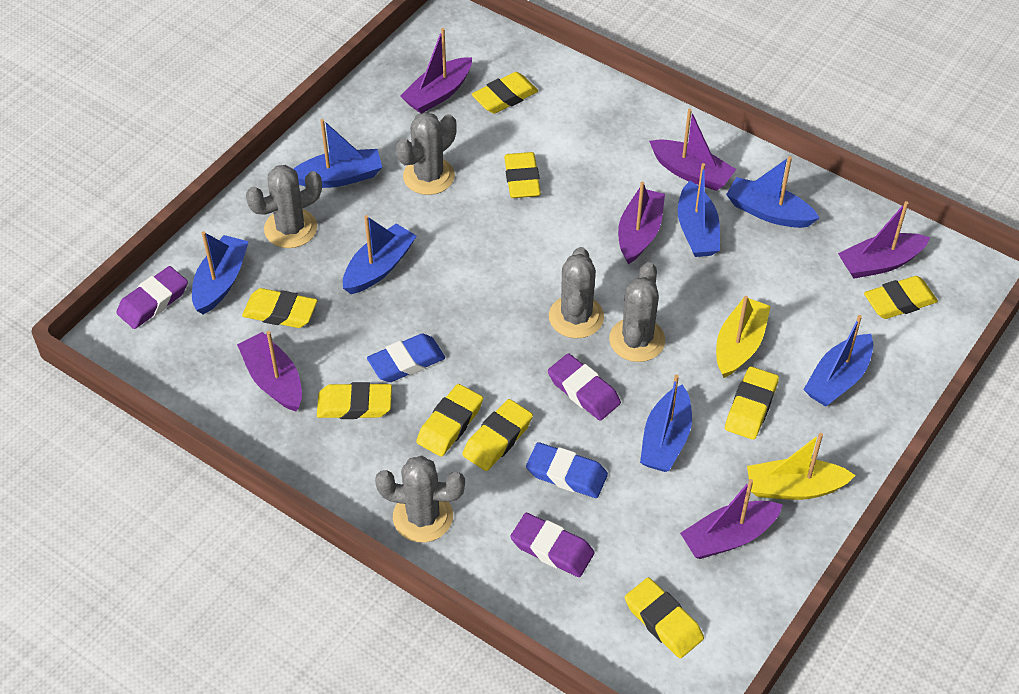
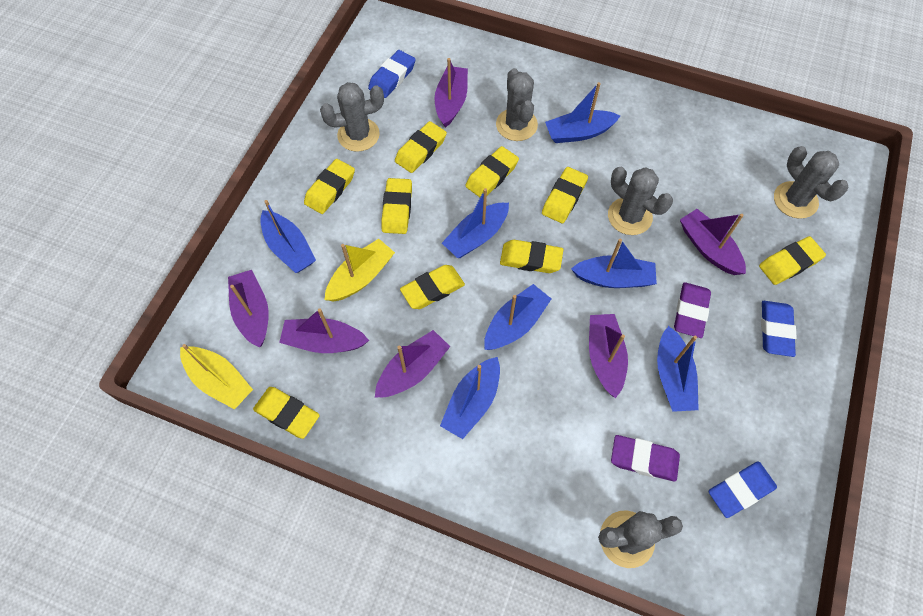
blue eraser: [367,334,445,382] [526,442,608,498] = 2 -> [368,50,416,98] [709,461,777,518] [761,301,797,357] = 3
purple eraser: [116,266,188,329] [510,513,594,577] [548,353,621,421] = 3 -> [611,435,680,482] [674,282,711,338] = 2

